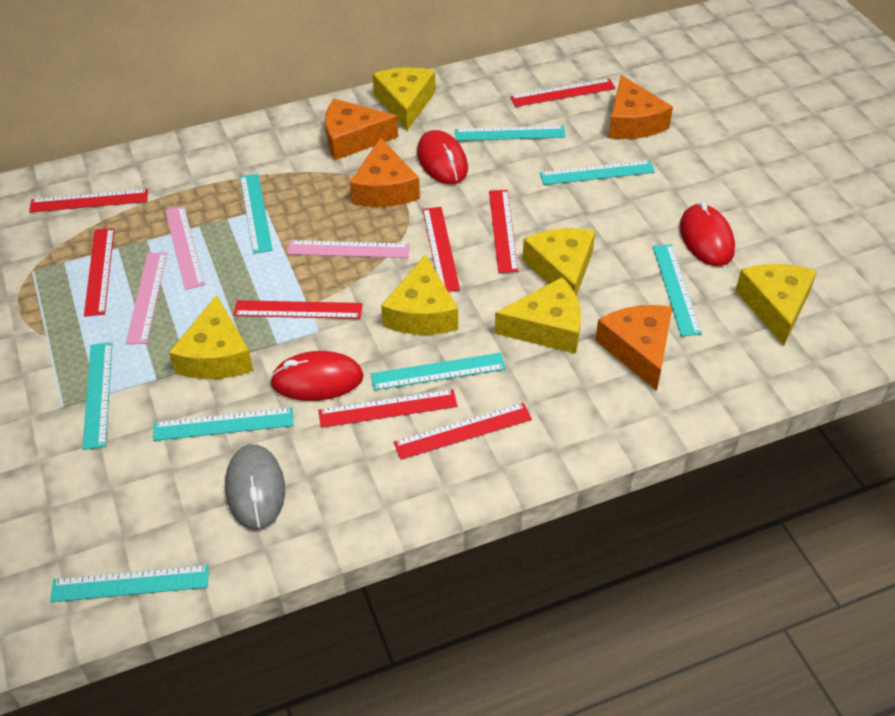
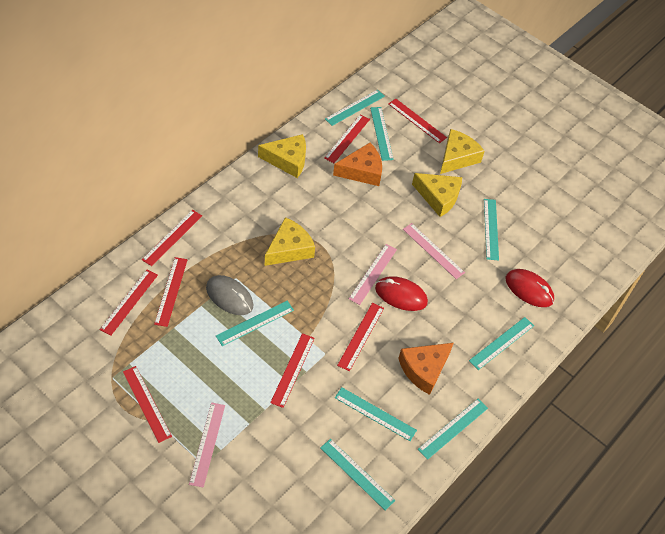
orange cheese: [325,99,398,160] [350,137,420,207] [595,305,672,391] [608,75,673,139] = 4 -> [333,143,382,186] [398,343,454,395] = 2
red mouse: [270,351,364,401] [417,130,468,184] [680,202,735,266] = 3 -> [375,276,428,311] [506,269,554,307] = 2
yellow cheese: [169,295,253,379] [372,67,436,131] [381,254,458,335] [495,277,581,354] [523,228,595,296] [735,264,817,345] = 6 -> [258,134,306,178] [265,217,315,266] [412,173,462,217] [440,129,485,174] = 4

